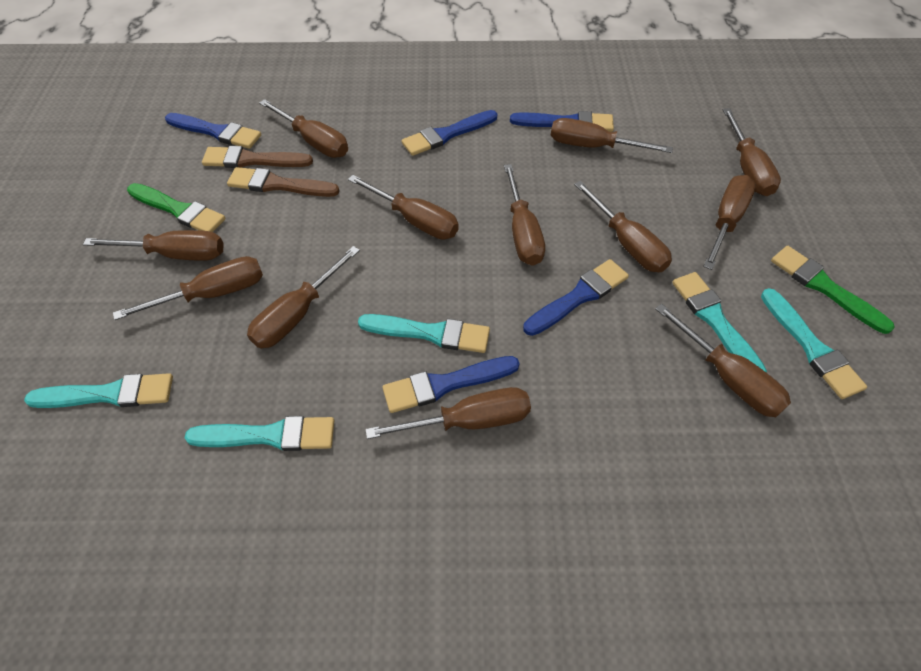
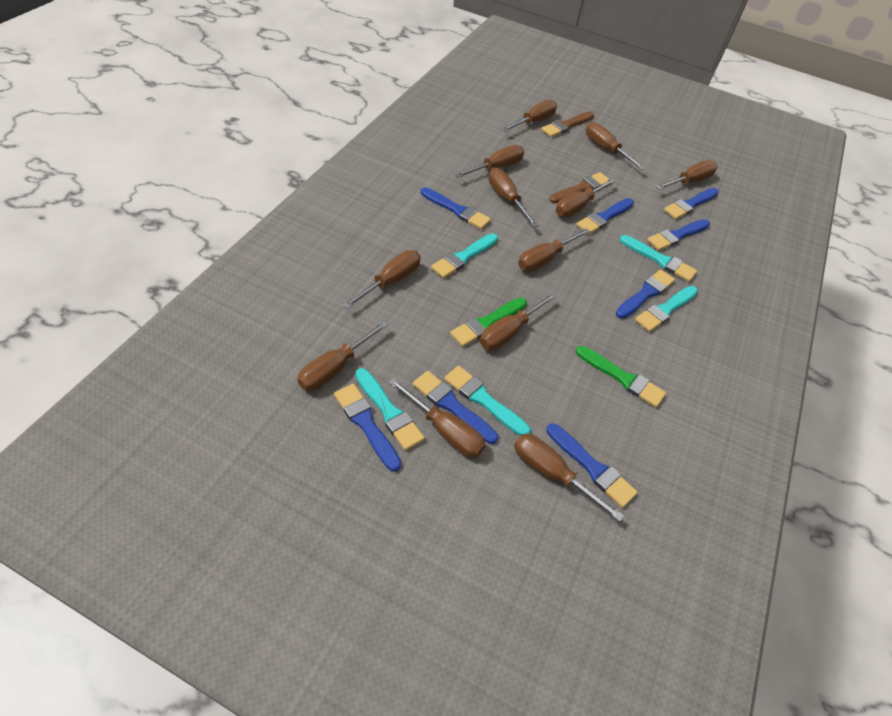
blue brush: [165,113,261,149] [382,356,520,413] [402,110,498,156] [510,111,614,132] [523,259,629,336] = 5 -> [334,384,401,472] [413,371,498,444] [421,187,491,229] [546,423,638,508] [576,198,634,234] [616,269,675,319] [647,219,710,250] [664,188,719,219] = 8

